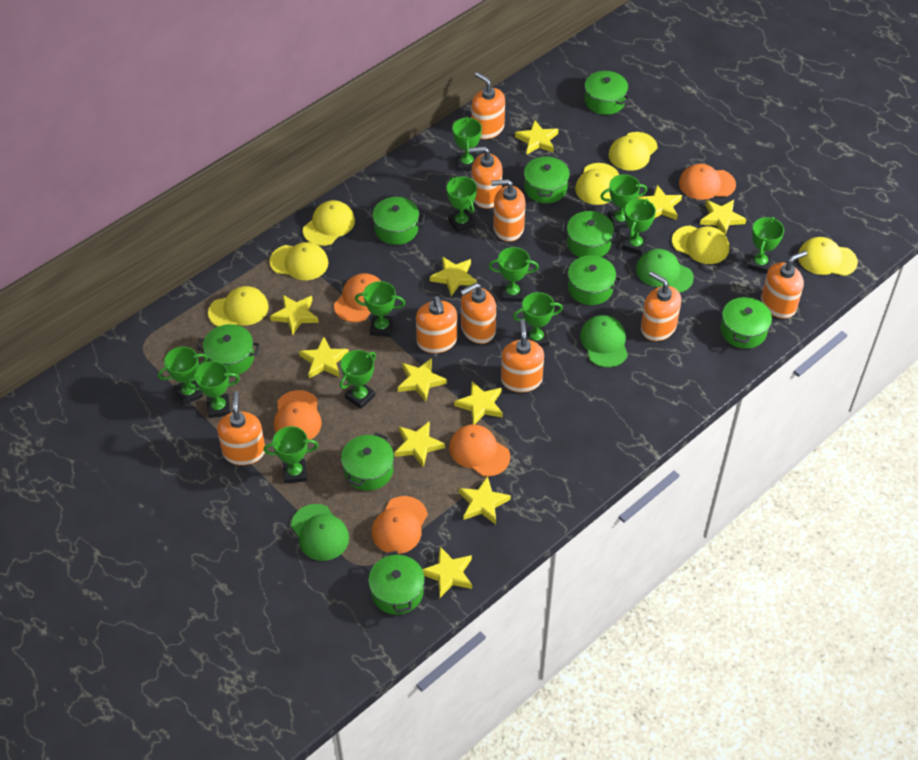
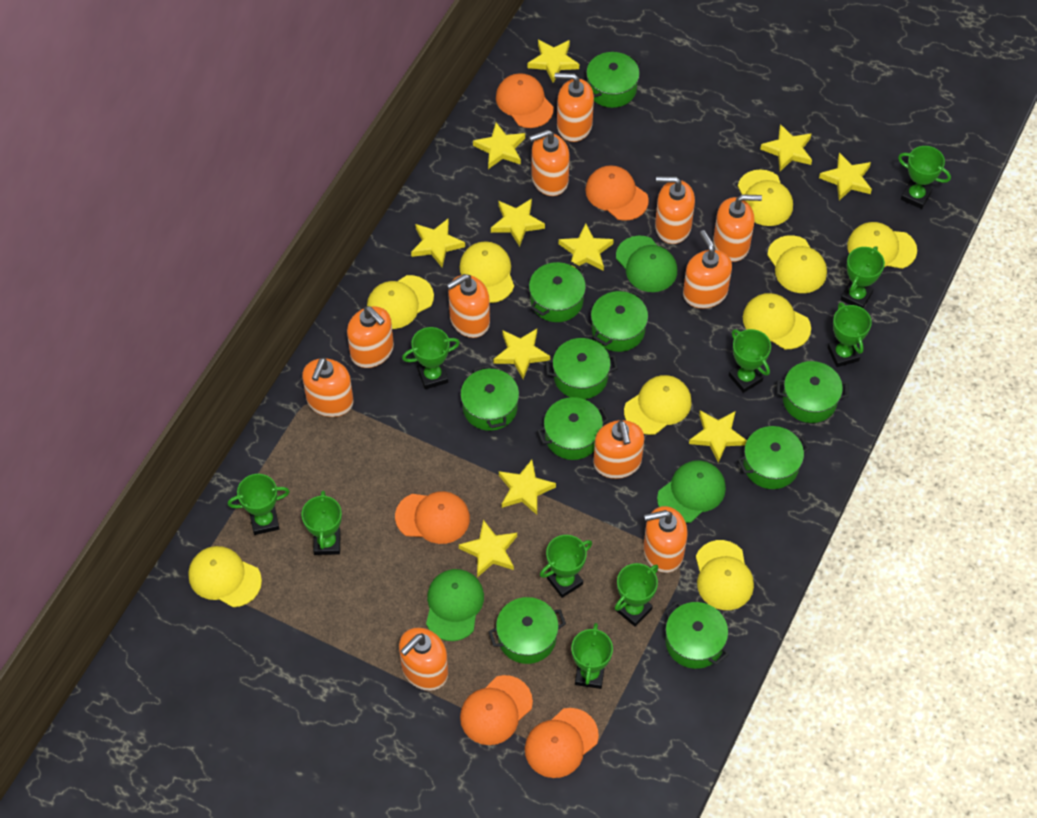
green pot: [197,324,260,375] [341,432,394,491] [367,197,425,245] [368,551,425,615] [524,155,570,203] [561,211,620,257] [562,255,622,305] [583,71,630,115] [721,295,772,349] = 9 -> [460,365,519,431] [488,597,566,664] [529,262,586,322] [537,397,609,460] [545,338,618,399] [586,52,640,108] [591,290,648,352] [665,601,729,669] [737,426,810,489] [777,361,849,423] = 10
green trophy: [158,347,208,405] [186,361,240,418] [264,426,319,483] [340,350,376,409] [355,281,405,337] [446,177,477,233] [452,117,482,171] [488,247,539,302] [513,292,563,347] [600,174,647,229] [623,199,656,255] [748,217,784,274] = 12 -> [228,474,290,535] [301,490,342,555] [402,327,460,389] [540,535,592,598] [571,623,613,689] [615,563,658,627] [729,329,771,393] [827,302,872,367] [841,246,885,308] [898,146,951,209] = 10
orange soap dispenser: [217,391,265,465] [416,296,457,353] [460,283,496,344] [469,146,503,209] [471,72,505,139] [491,179,526,242] [501,319,544,392] [641,271,681,341] [761,251,807,319] = 9 -> [302,358,354,417] [347,306,394,368] [399,627,448,691] [447,274,490,338] [529,130,570,196] [555,73,594,142] [593,420,644,479] [643,506,688,573] [655,176,695,244] [683,230,732,309] [713,194,762,262] = 11
yellow cap: [208,286,269,327] [270,242,329,280] [303,200,355,246] [575,163,619,205] [609,132,657,171] [672,225,729,264] [798,237,858,276] = 7 -> [188,546,262,607] [367,275,434,329] [460,241,514,303] [624,375,692,435] [696,540,754,610] [738,169,793,226] [743,293,811,349] [767,235,827,293] [847,222,917,269] = 9

